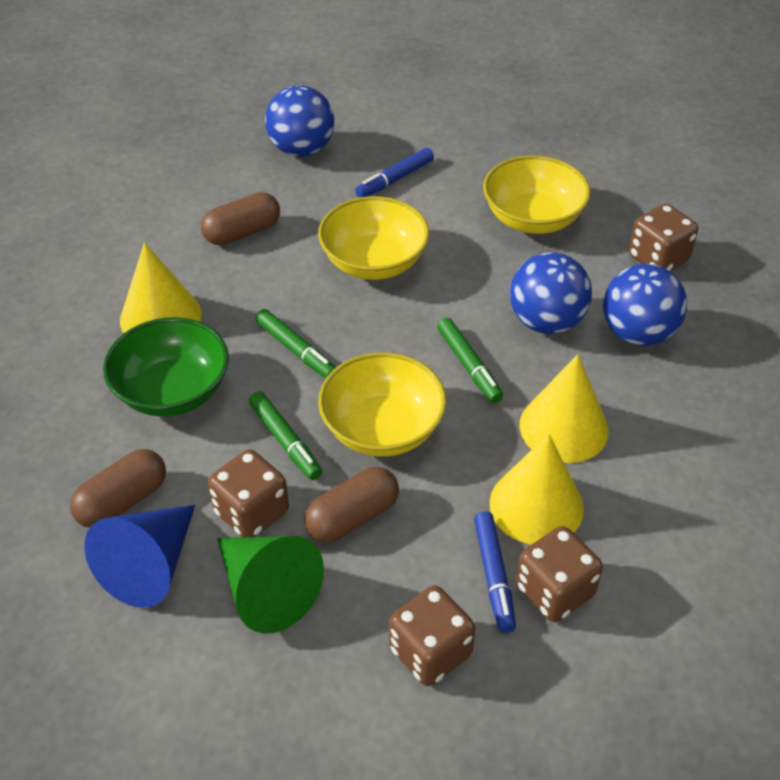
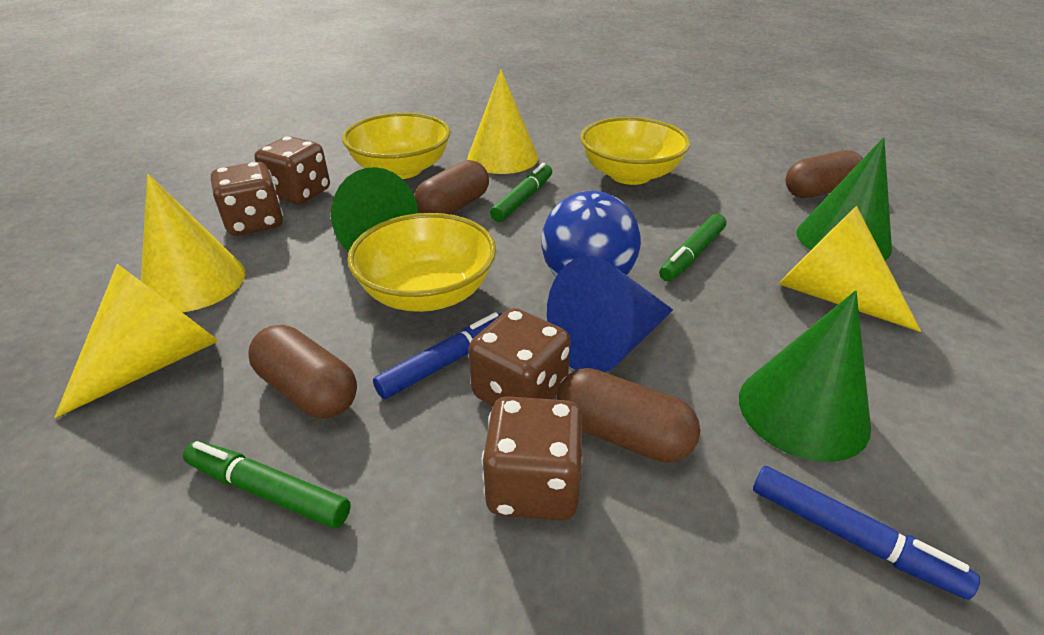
blue ball: [265,85,334,157] [510,252,592,334] [603,264,687,346] = 3 -> [541,191,641,276] = 1
brown capsule: [70,449,166,527] [201,192,280,245] [304,467,399,543] = 3 -> [248,325,357,418] [414,160,489,214] [557,368,700,463] [786,150,863,198] = 4
green bowl: [103,317,229,417] = 1 -> none = 0
green cone: [217,536,324,634] = 1 -> [330,167,419,253] [739,291,871,462] [796,137,892,260] = 3
yellow cone: [120,242,202,333] [489,434,584,545] [520,354,609,463] = 3 -> [55,264,219,418] [141,174,245,312] [467,69,538,174] [778,206,921,332] = 4

